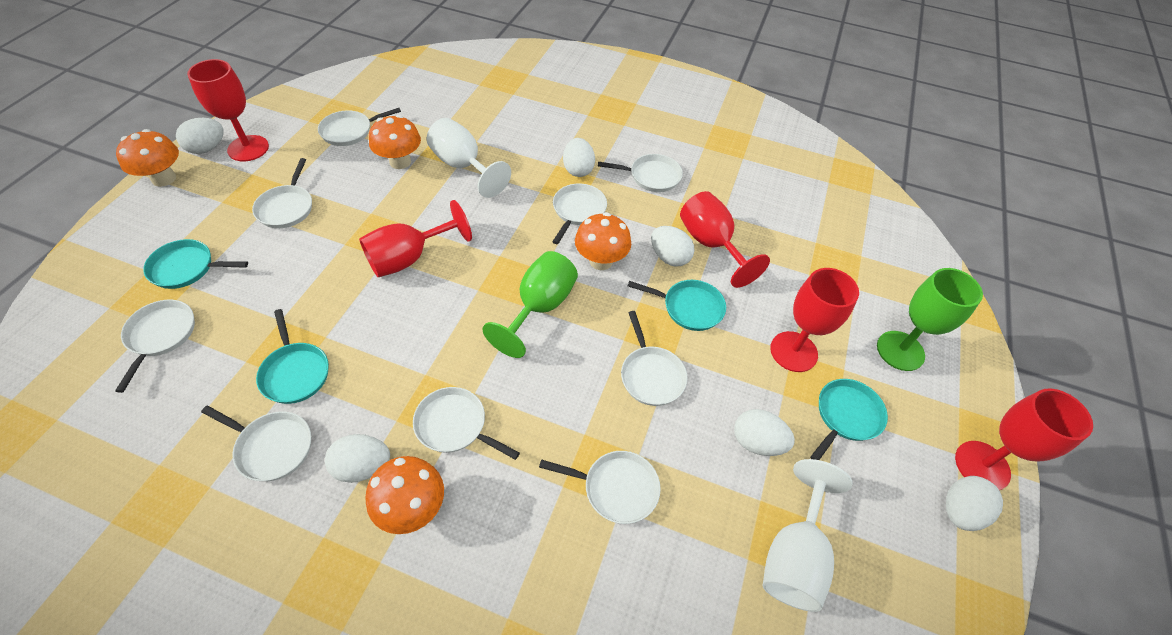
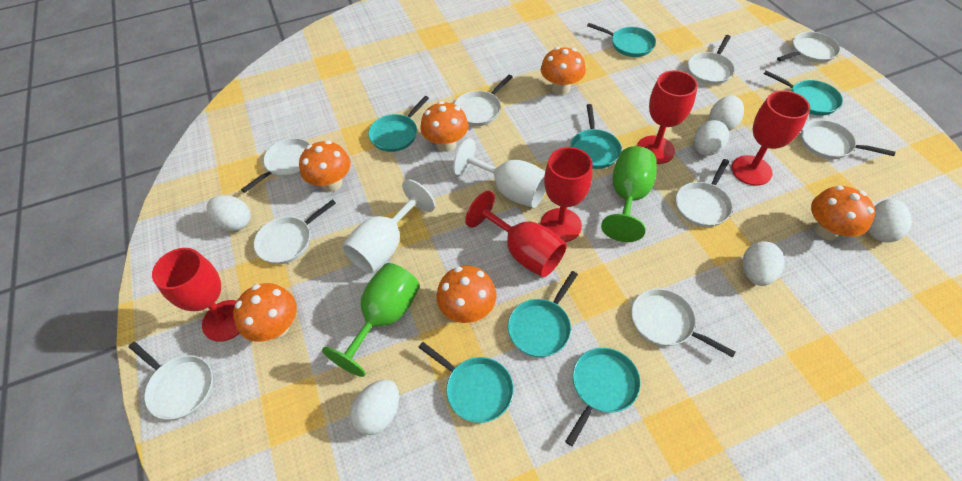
orange mushroom: [116,129,179,187] [365,456,444,534] [369,115,421,169] [575,212,631,270] = 4 -> [233,283,297,342] [299,140,351,192] [420,101,469,152] [436,266,496,323] [541,47,586,95] [811,186,875,240] = 6
turquoise pan: [143,239,248,289] [256,309,329,404] [628,280,726,331] [810,379,888,460] = 4 -> [368,96,429,152] [418,342,514,423] [508,271,578,357] [565,348,641,446] [570,104,622,169] [587,23,656,57] [764,70,843,116] = 7

